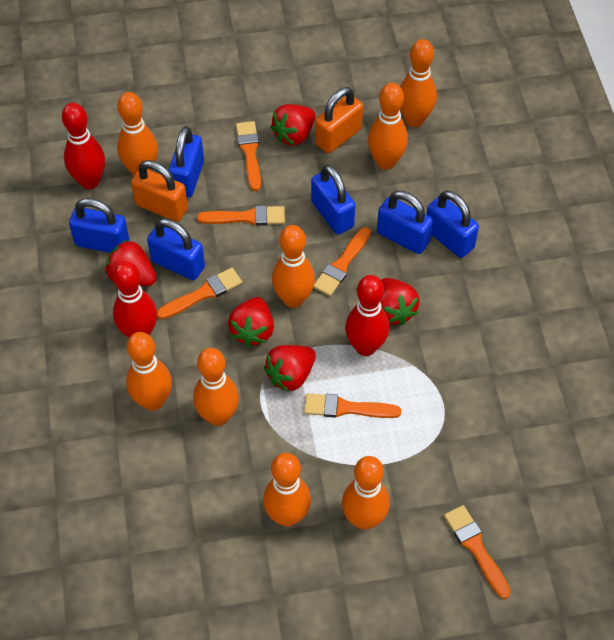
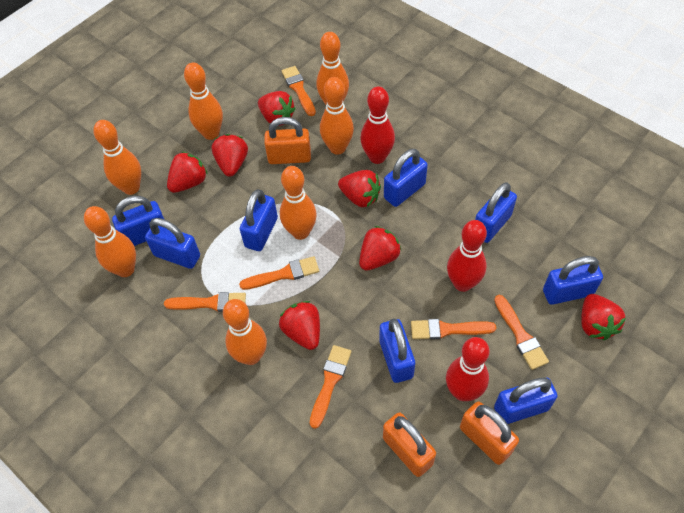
blue padlock: [69,198,129,253] [147,219,205,280] [169,126,204,198] [311,164,355,234] [377,191,433,254] [427,190,479,258] = 6 -> [112,196,164,246] [145,218,200,269] [240,189,278,251] [379,318,415,383] [384,149,428,207] [475,182,517,243] [494,378,558,424] [543,256,603,305] = 8
orange bowling pin: [117,92,158,175] [126,332,172,411] [193,348,239,426] [263,453,311,527] [272,225,315,308] [342,456,390,530] [368,83,408,170] [400,39,437,127] = 8 -> [84,206,136,277] [93,120,141,195] [184,63,223,140] [223,299,267,365] [280,166,317,240] [316,32,349,105] [320,77,354,155] = 7
orange padlock: [131,160,188,221] [315,87,363,153] = 2 -> [264,117,311,164] [383,412,436,477] [460,402,519,465] = 3
red strawberry: [105,239,156,286] [228,297,274,347] [264,345,316,392] [270,104,315,146] [380,278,420,326] = 5 -> [167,151,208,193] [212,134,248,177] [258,91,296,126] [279,301,320,350] [338,170,381,207] [359,226,402,271] [581,294,626,340] = 7

